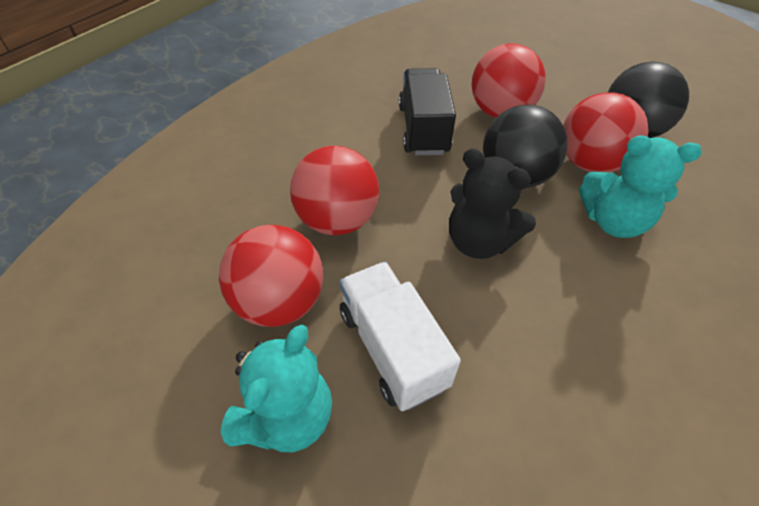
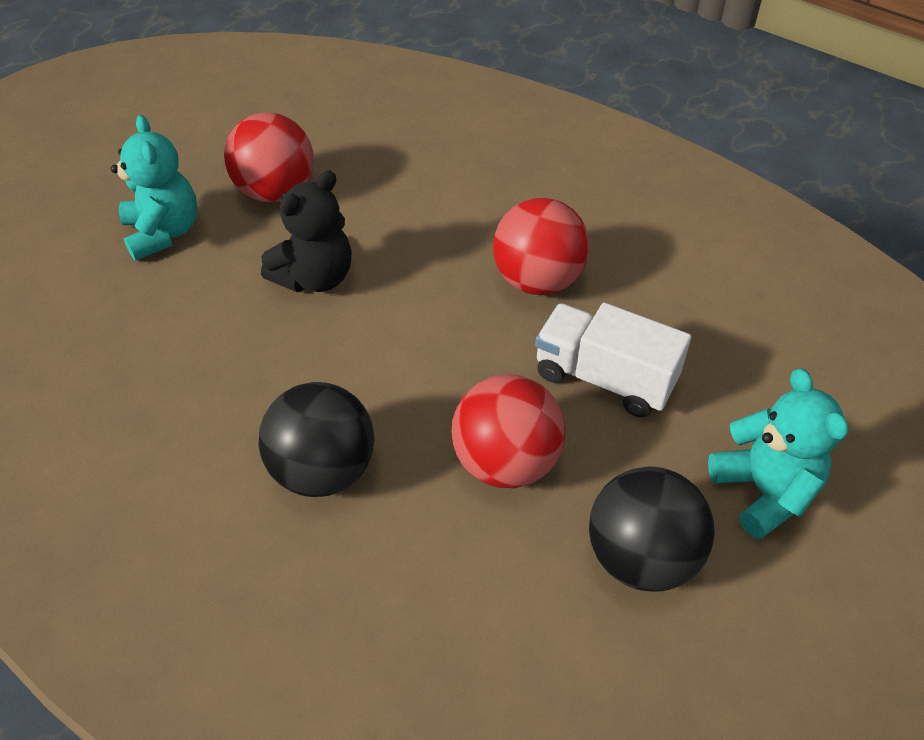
black truck: [399,68,456,155] = 1 -> none = 0
red ball: [219,225,323,327] [290,146,379,235] [472,43,546,118] [563,92,648,172] = 4 -> [224,112,314,203] [452,374,565,488] [493,198,590,295] = 3

